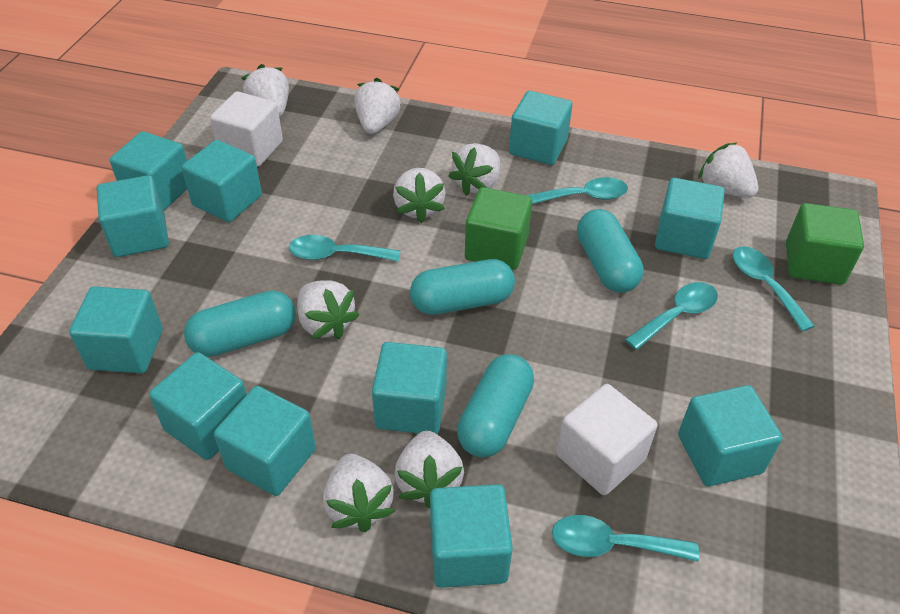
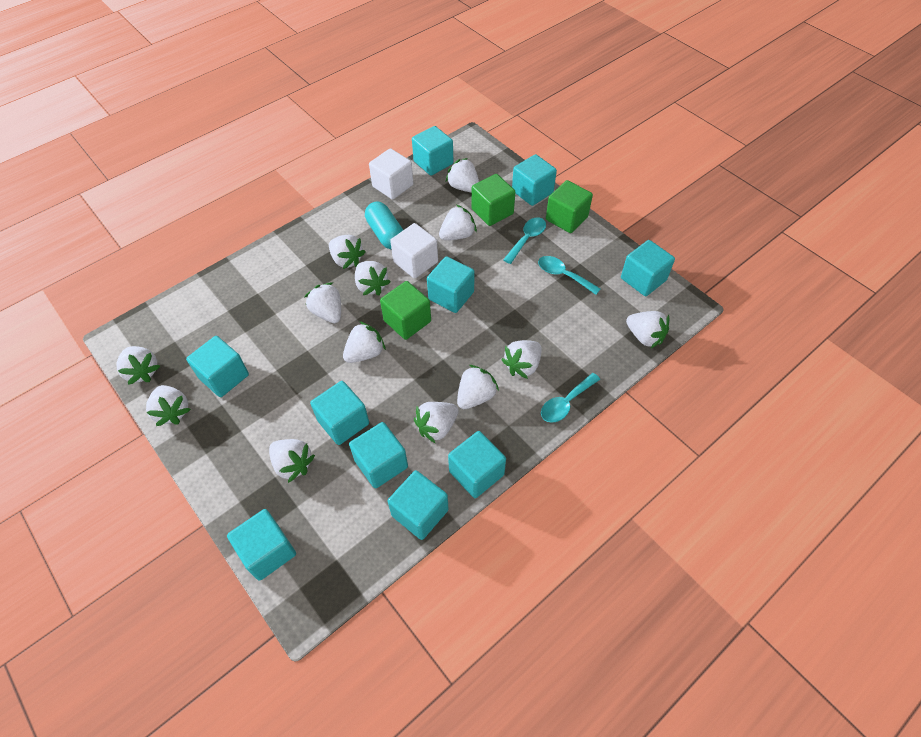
green cube: [465,187,532,270] [786,203,864,285] = 2 -> [380,281,431,340] [472,174,515,226] [546,180,593,233] = 3
turquoise capsule: [184,291,296,357] [410,259,515,315] [457,354,534,457] [577,209,643,293] = 4 -> [365,202,403,249] = 1
turquoise cube: [69,286,163,373] [97,175,169,257] [110,131,187,211] [149,352,247,460] [182,140,262,222] [214,386,316,496] [372,342,447,434] [430,484,513,588] [509,91,572,165] [655,178,725,259] [678,385,783,487] = 11 -> [186,336,249,397] [227,509,296,581] [310,381,369,445] [349,422,408,488] [388,470,449,540] [412,126,453,176] [427,256,475,313] [448,431,506,498] [512,154,557,206] [621,240,675,296] = 10
turquoise spoon: [289,235,401,261] [526,177,628,204] [552,515,699,561] [625,282,718,350] [733,246,815,332] = 5 -> [503,218,546,264] [538,256,600,295] [541,373,600,423] = 3
white strawberry: [242,64,289,117] [297,281,359,339] [323,454,395,532] [354,78,401,134] [393,168,446,223] [395,431,464,508] [448,143,500,196] [698,143,758,198] = 8 -> [117,346,161,385] [146,385,191,426] [269,439,315,483] [304,282,341,323] [329,235,365,269] [343,321,386,363] [355,261,391,296] [414,402,459,443] [439,205,477,240] [446,158,479,193] [457,365,499,409] [501,340,542,379] [626,311,669,348] = 13

